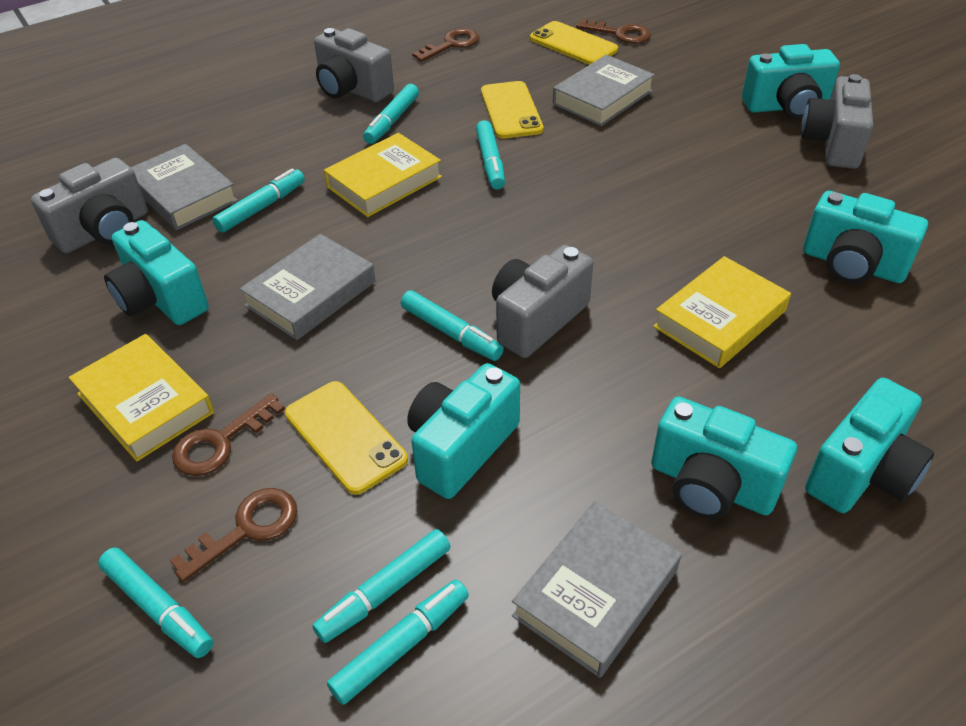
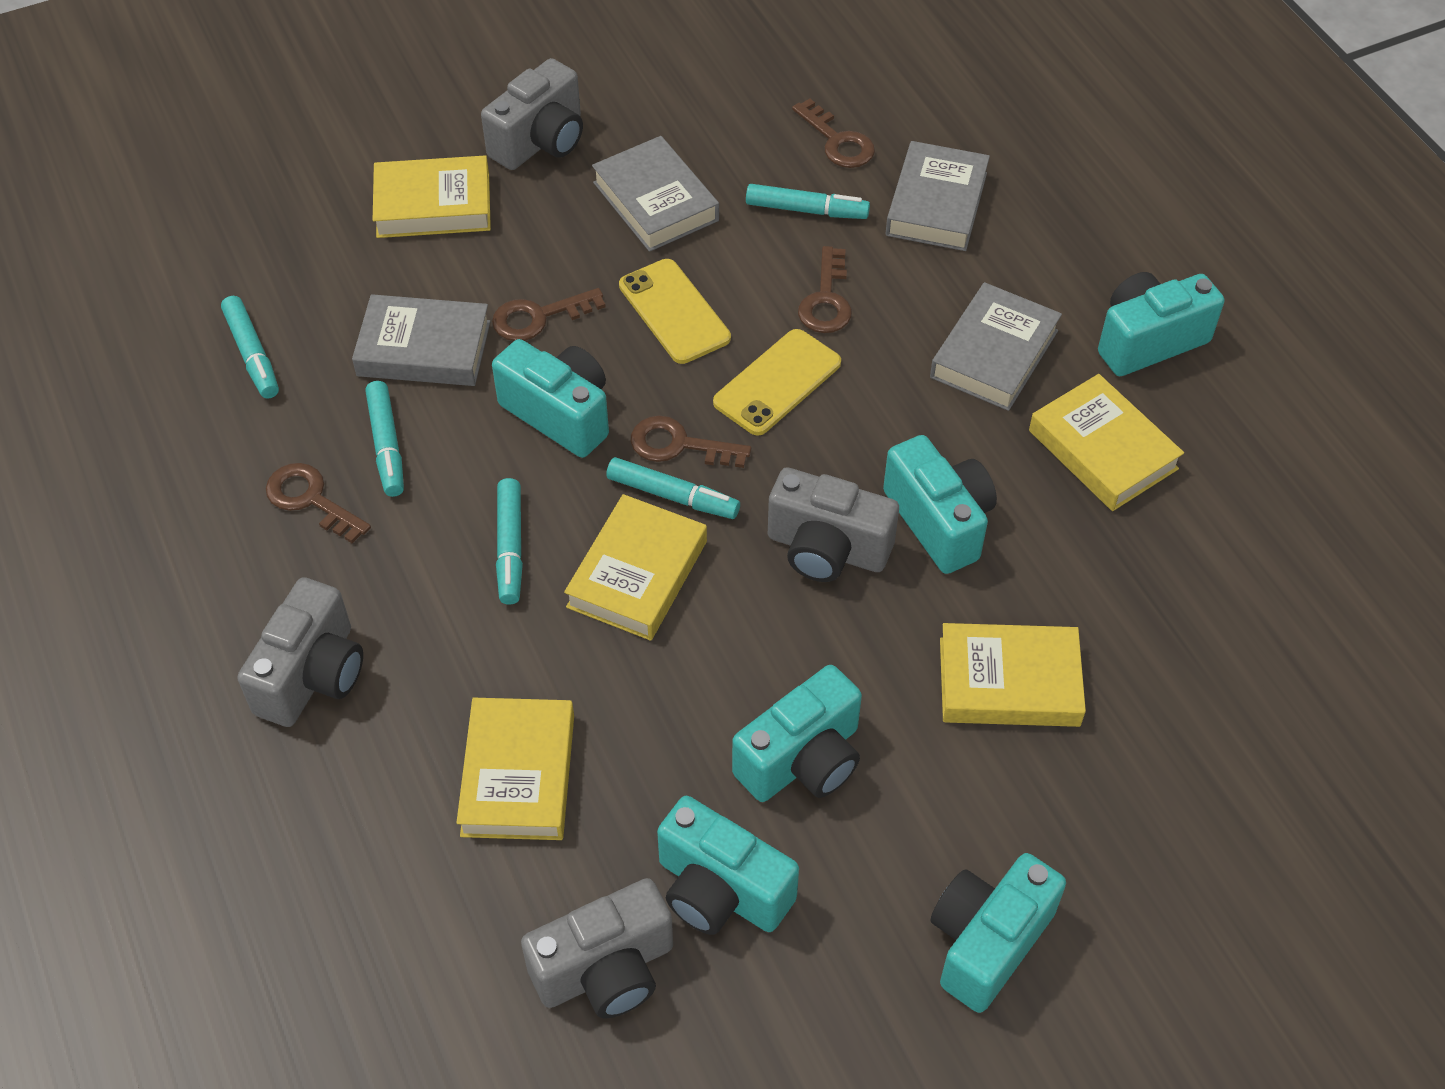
brown key: [170,488,298,582] [172,393,285,476] [412,28,479,62] [576,19,651,44] = 4 -> [266,463,371,543] [492,288,606,341] [631,416,751,468] [792,99,875,168] [798,246,852,333] = 5
turquoise marker: [98,548,213,658] [212,169,305,233] [312,529,451,643] [327,579,469,705] [363,84,419,144] [401,290,504,361] [476,120,505,190] = 7 -> [221,296,279,399] [365,381,404,497] [496,478,523,605] [606,457,740,519] [746,184,870,219] = 5
yellow book: [69,334,214,462] [324,133,442,217] [653,256,791,368] = 3 -> [373,156,491,238] [456,698,574,840] [564,494,707,641] [940,623,1086,727] [1029,374,1184,511] = 5
yellow phone: [285,381,408,495] [481,81,543,139] [530,21,618,65] = 3 -> [619,259,731,364] [713,329,841,436] = 2

